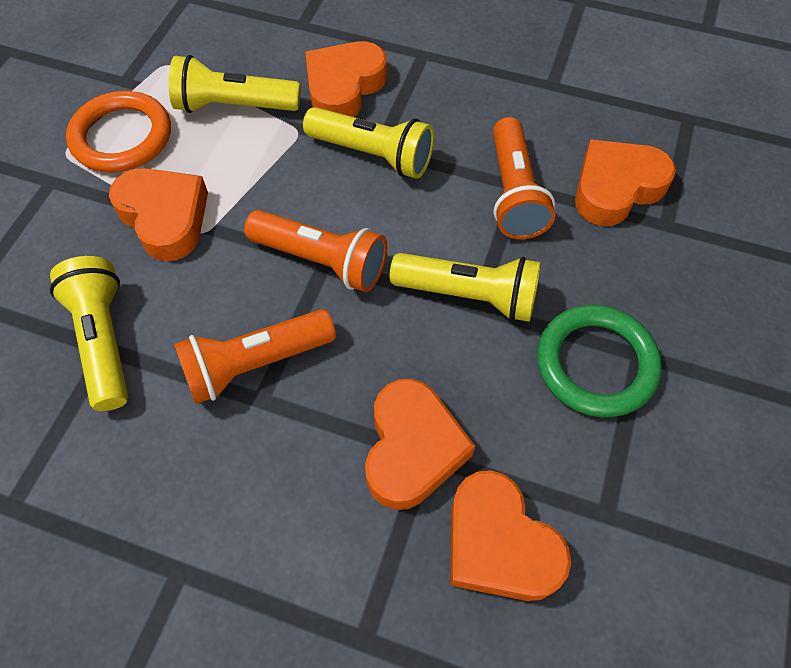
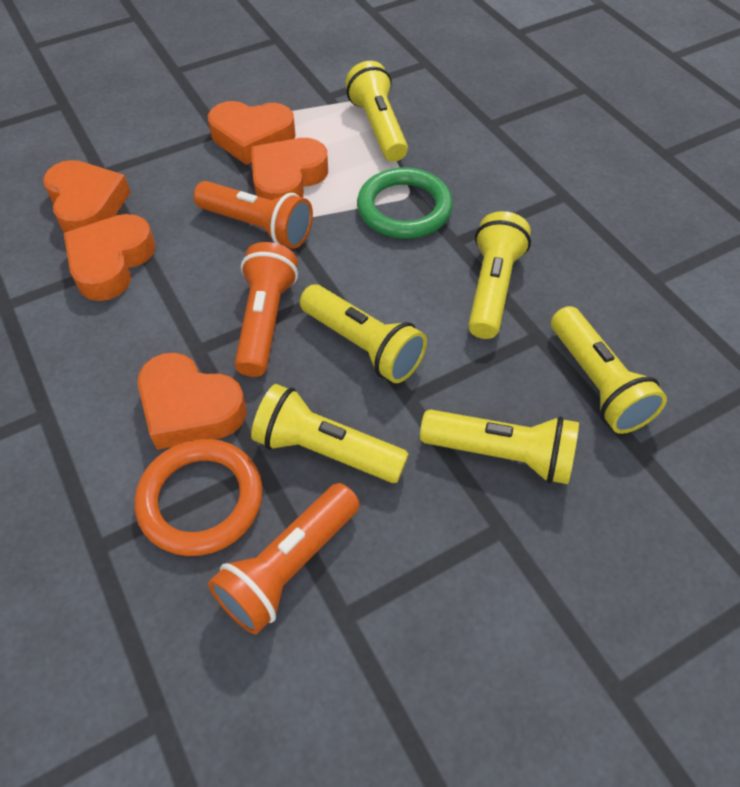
yellow flashlight: [50,256,128,411] [169,55,301,113] [303,107,434,179] [390,253,541,322] = 4 -> [251,384,409,483] [300,284,427,383] [345,61,408,162] [420,409,579,484] [468,211,531,339] [551,306,667,434] = 6

